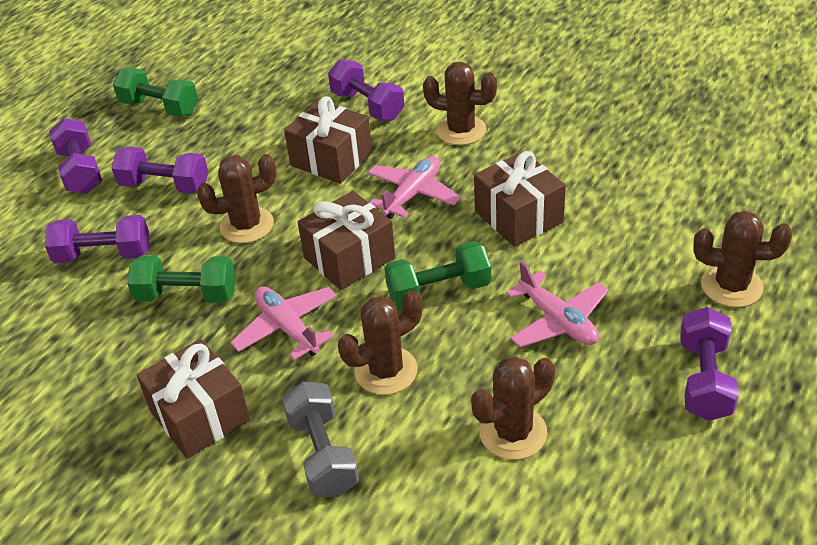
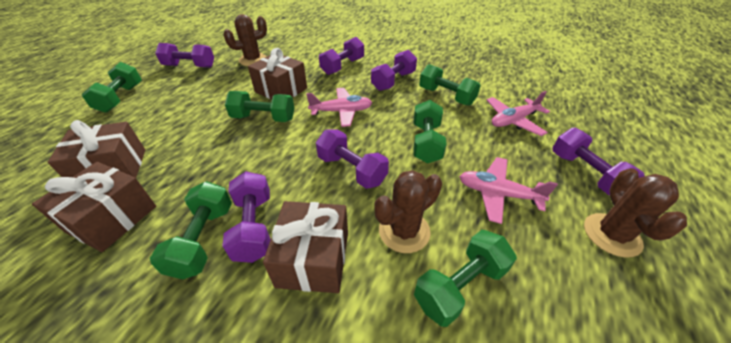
brown cactus: [197,154,277,243] [338,290,422,395] [423,62,497,145] [471,356,555,460] [693,211,792,307] = 5 -> [223,14,267,66] [375,170,442,253] [584,168,687,257] = 3
green dumbbell: [113,68,198,117] [127,255,235,303] [384,241,491,308] = 3 -> [82,62,142,113] [150,181,232,279] [225,91,294,122] [413,100,447,163] [414,230,517,327] [419,64,481,106] = 6
grey dumbbell: [282,382,359,497] = 1 -> none = 0
purple dumbbell: [45,215,149,264] [49,118,102,194] [111,146,208,194] [328,59,404,121] [680,307,739,421] = 5 -> [155,43,214,68] [222,171,270,263] [316,130,389,189] [319,37,364,75] [371,50,417,91] [552,128,645,196] = 6

